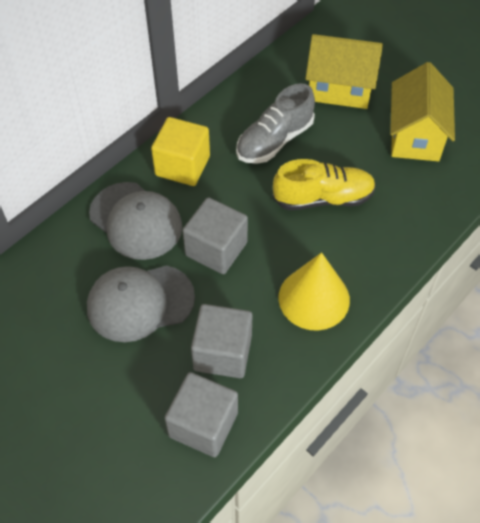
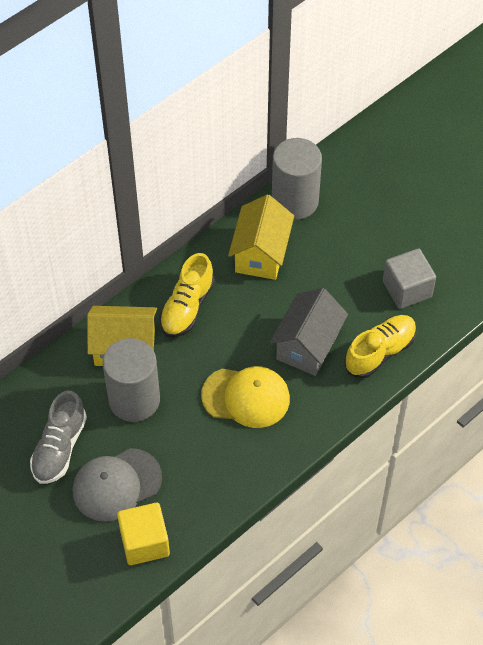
grey cap: [87,265,195,342] [89,182,182,260] = 2 -> [73,448,162,522] = 1
grey cube: [165,372,238,457] [182,197,248,274] [191,304,252,378] = 3 -> [383,249,436,309] = 1
grey cylinder: none = 0 -> [103,338,160,422] [272,138,322,220] = 2
grey house: none = 0 -> [270,288,348,376] = 1
yellow cap: none = 0 -> [201,366,290,428] = 1
yellow cone: [278,252,350,331] = 1 -> none = 0
yellow shoe: [272,159,376,210] = 1 -> [160,253,215,337] [344,315,417,378] = 2

